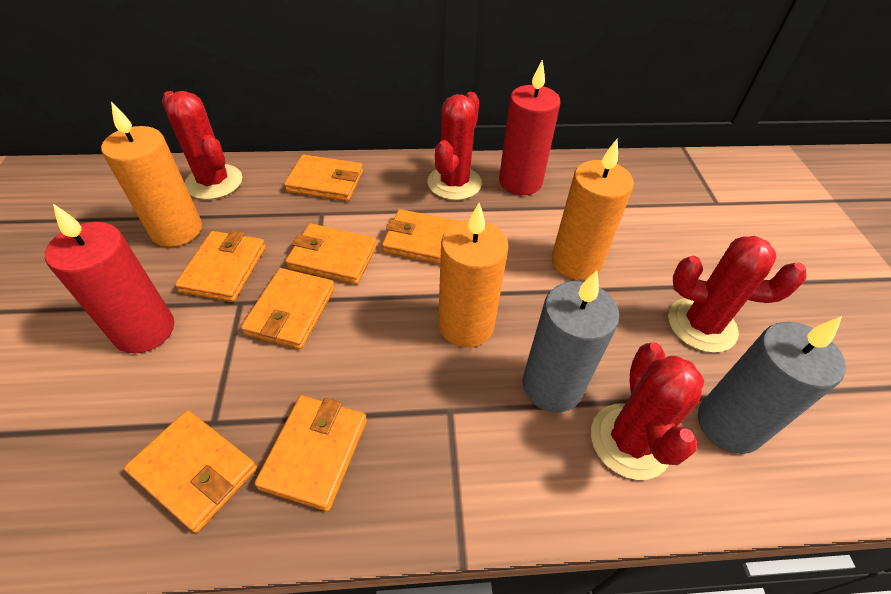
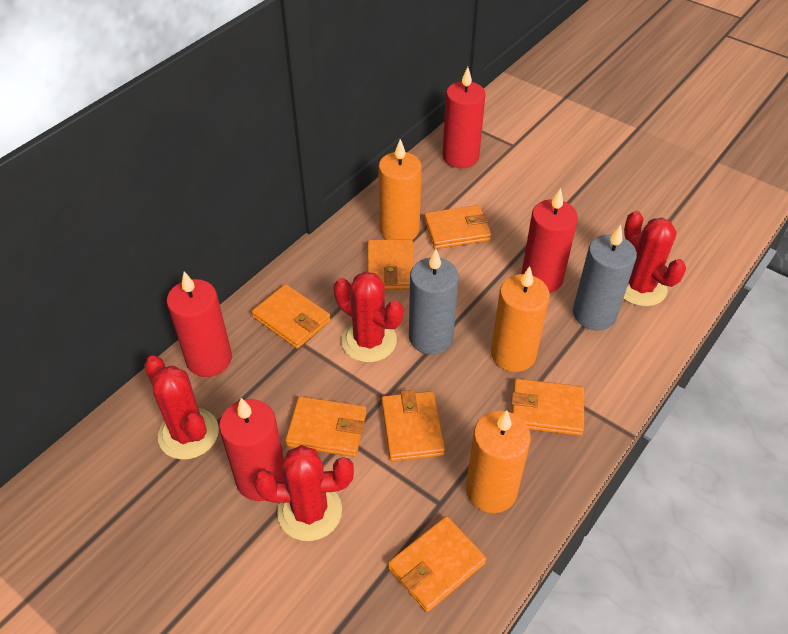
red candle: [45,204,174,353] [499,60,560,195] = 2 -> [167,272,232,377] [219,398,285,501] [442,67,486,168] [521,188,578,293] = 4

